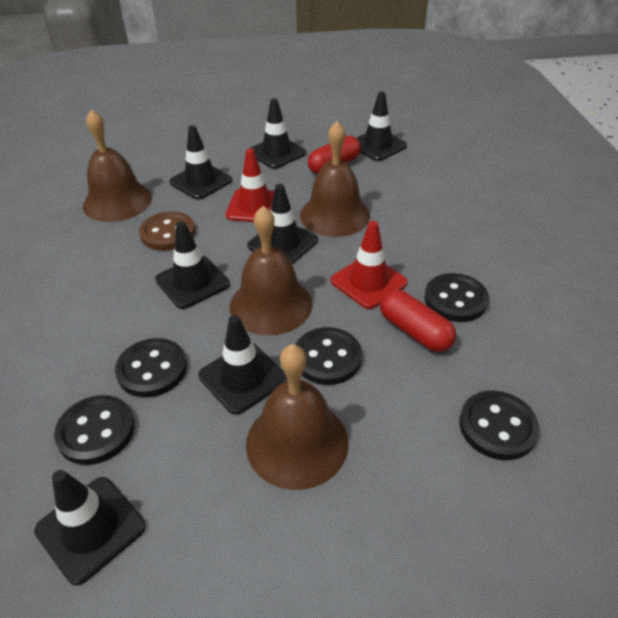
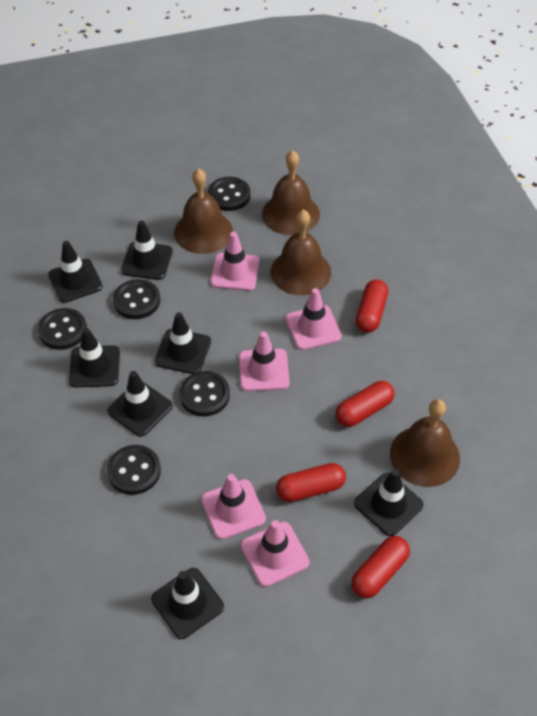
brown button: [139,212,195,251] = 1 -> none = 0
pink traffic cone: none = 0 -> [201,474,266,539] [211,232,259,291] [239,331,290,391] [241,520,309,587] [286,288,342,350] = 5
red capsule: [308,135,361,174] [380,289,456,352] = 2 -> [276,463,346,502] [335,381,395,427] [351,536,410,598] [356,279,388,333] = 4
red traffic cone: [225,149,274,222] [331,221,408,309] = 2 -> none = 0

